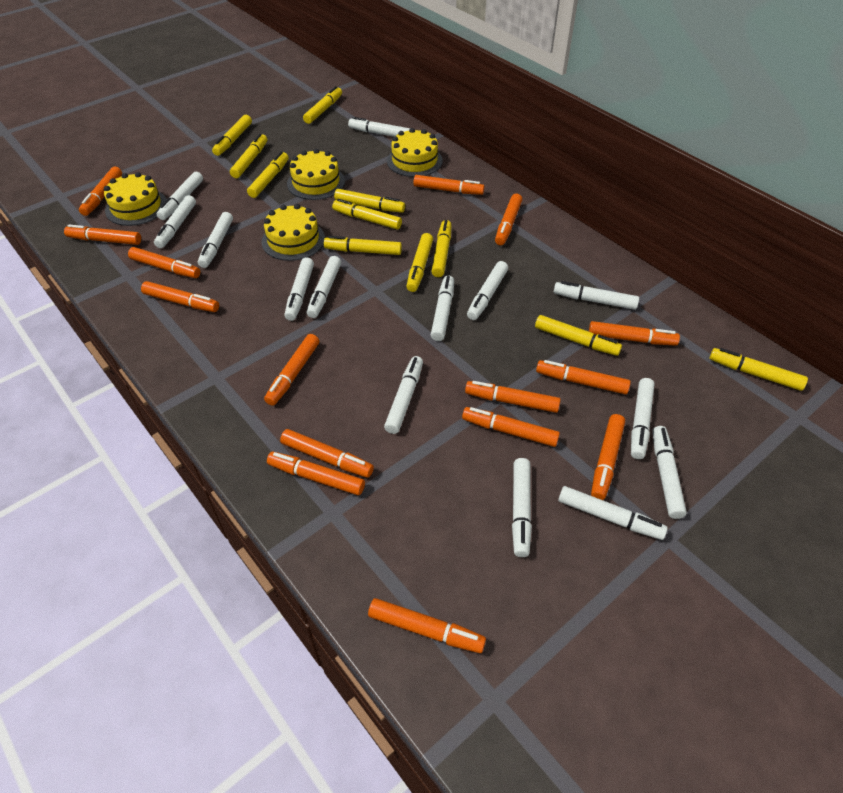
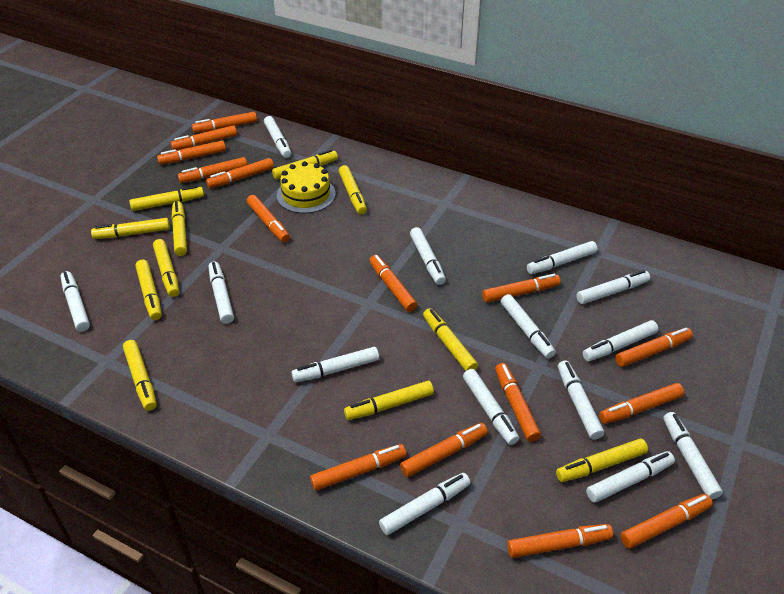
yellow cake: [104,172,167,226] [261,204,325,261] [287,149,345,200] [387,128,443,177] = 4 -> [277,161,336,214] = 1

